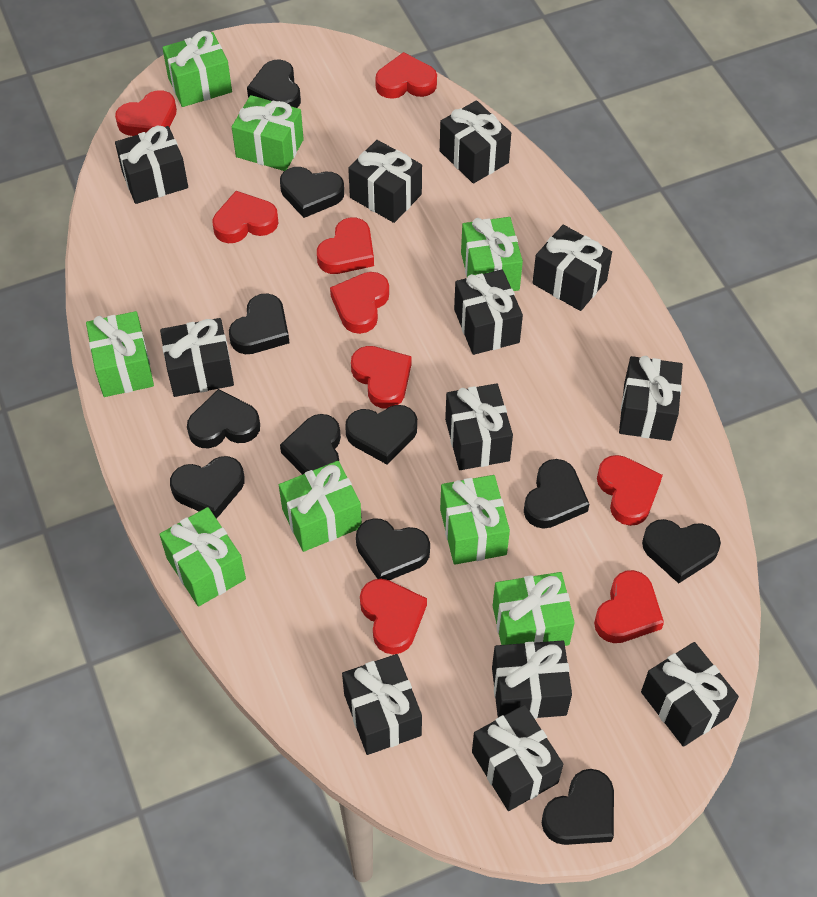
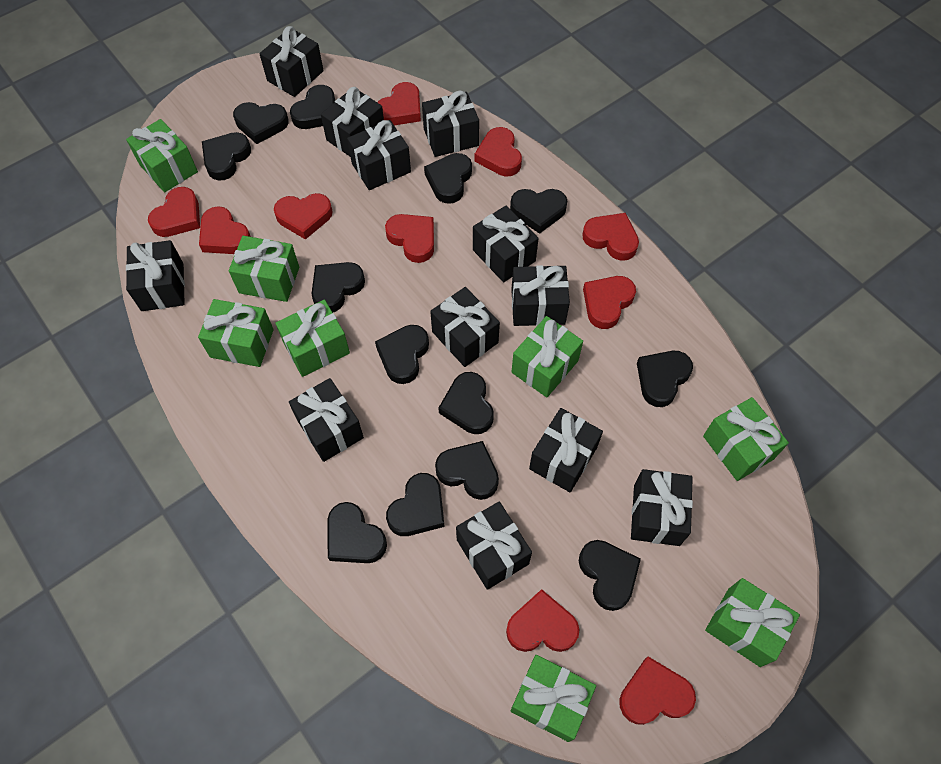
black heart: [170,456,245,519] [187,389,260,448] [229,294,289,354] [247,59,301,108] [280,167,344,218] [280,414,341,475] [345,405,417,464] [356,518,430,580] [524,459,589,529] [542,769,614,845] [642,519,721,584] = 11 -> [202,132,251,180] [233,102,289,144] [290,85,335,129] [311,262,365,312] [327,502,387,563] [375,325,429,384] [386,473,445,536] [424,153,472,204] [435,441,499,500] [438,372,494,434] [510,189,567,234] [579,540,641,611] [637,351,693,407] = 13
red heart: [115,90,177,136] [212,191,279,243] [317,218,374,274] [330,272,389,334] [351,346,412,409] [360,579,427,654] [375,52,437,99] [594,570,664,643] [597,455,663,526] = 9 -> [148,187,200,237] [199,206,251,254] [274,193,333,240] [377,82,421,125] [385,214,434,263] [474,127,522,176] [506,589,580,652] [582,213,639,261] [583,276,636,329] [619,657,696,725] = 10

